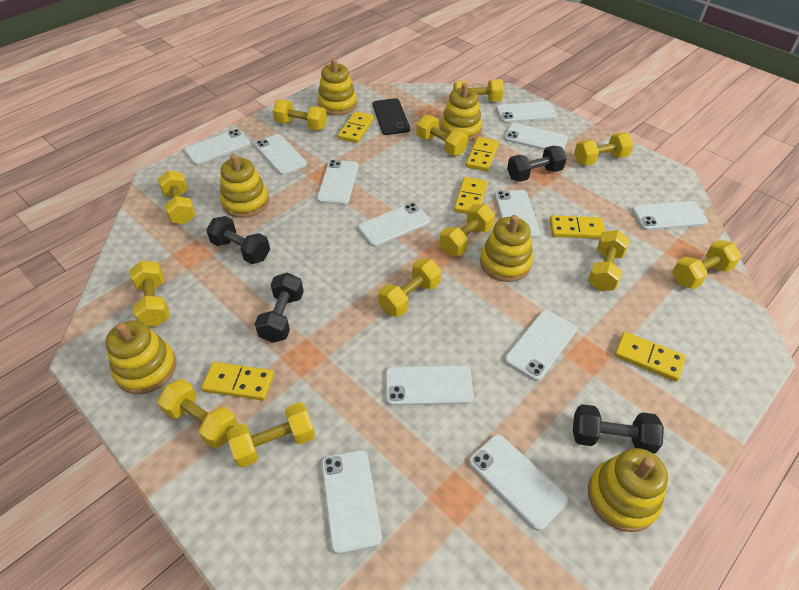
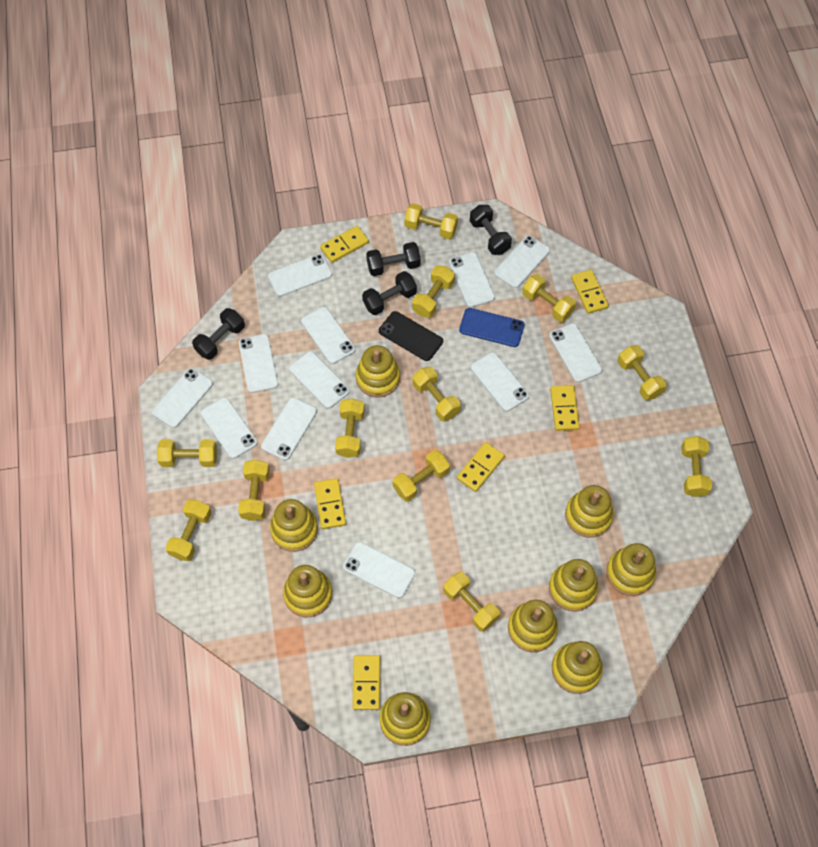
blue phone: none = 0 -> [459,308,525,347] = 1
yellow stacking toy: [105,321,177,394] [220,154,269,218] [317,58,357,116] [441,83,482,141] [480,215,533,282] [588,448,668,532] = 6 -> [270,499,318,552] [283,565,332,617] [356,345,400,398] [379,692,431,746] [508,600,558,652] [549,559,599,612] [552,641,603,694] [565,485,613,538] [606,543,656,596] = 9

